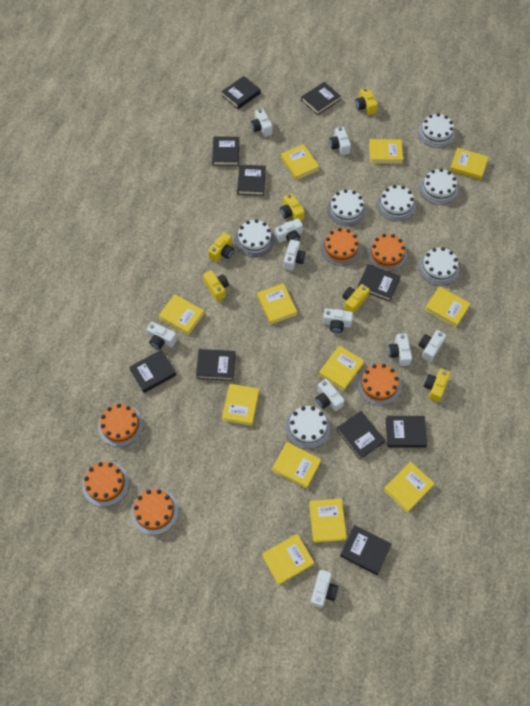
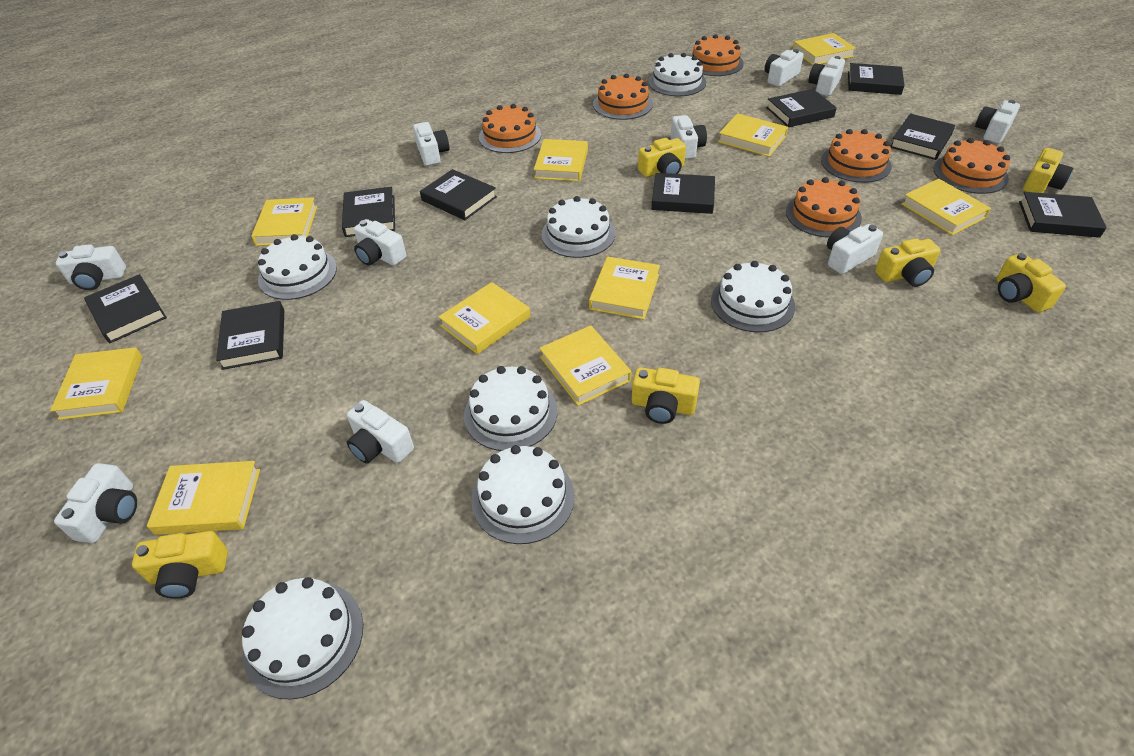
black book: [129,350,176,393] [196,349,236,381] [212,137,239,166] [221,76,261,109] [237,165,266,196] [301,82,341,115] [336,411,385,460] [340,525,391,575] [358,264,401,302] [386,416,427,448] = 10 -> [84,274,167,343] [216,301,284,370] [342,187,395,237] [420,169,497,220] [651,173,715,214] [766,89,837,127] [848,63,905,95] [890,113,955,160] [1019,192,1107,238] = 9
yellow book: [158,294,204,335] [222,384,259,426] [257,283,297,324] [262,534,314,585] [272,442,321,488] [281,144,320,180] [309,498,347,543] [319,345,364,391] [369,139,403,164] [383,462,435,512] [425,286,471,327] [450,148,489,180] = 12 -> [50,347,143,420] [147,461,260,535] [251,197,317,246] [438,282,530,354] [534,139,588,181] [539,325,631,406] [589,256,660,319] [718,113,788,157] [793,33,856,65] [902,179,991,235] = 10

